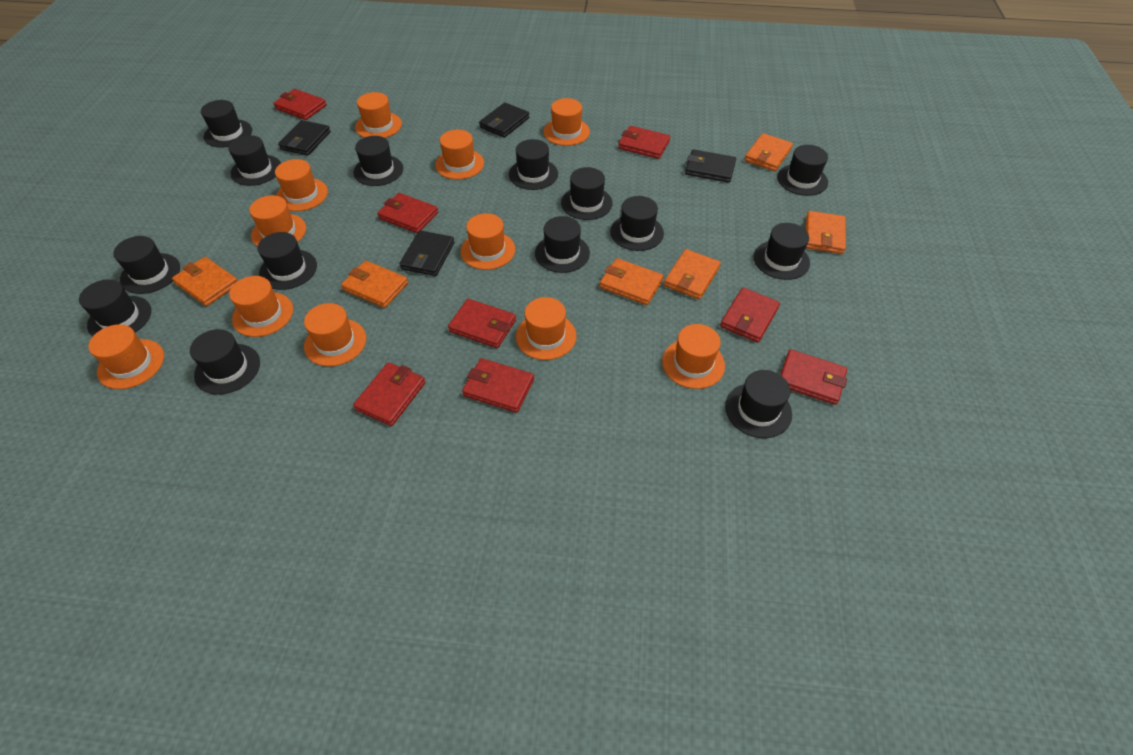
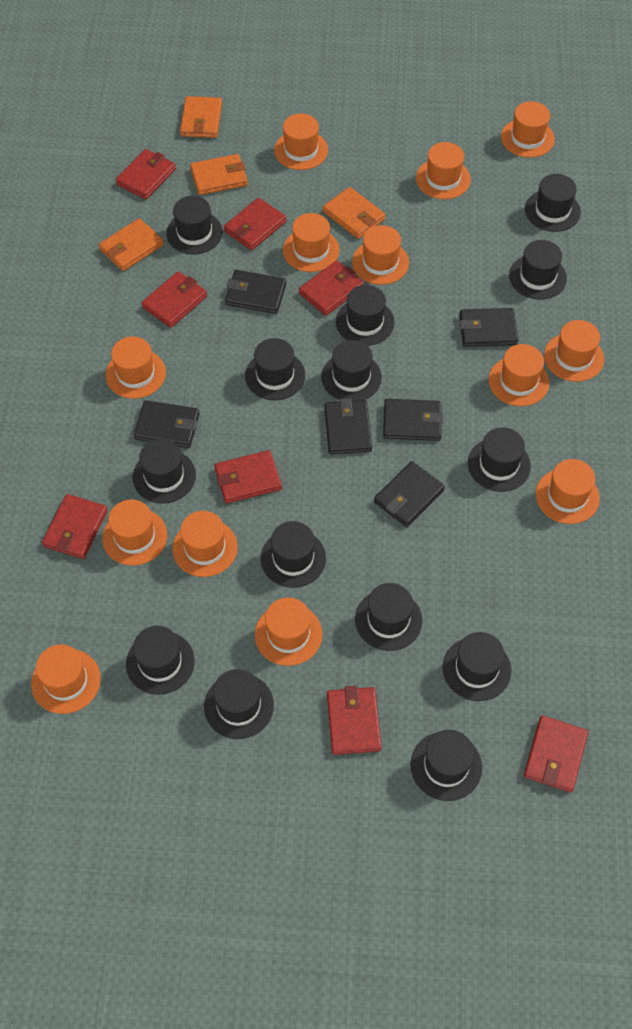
black wallet: [278,120,331,156] [399,230,454,276] [479,102,529,138] [685,149,736,183] = 4 -> [134,400,200,448] [225,270,286,314] [324,398,372,454] [374,461,445,527] [383,399,443,441] [459,308,518,347] = 6
orange hat: [88,324,164,389] [229,276,293,337] [249,195,306,247] [275,159,328,211] [304,303,366,366] [355,92,402,138] [435,130,484,179] [460,213,515,270] [516,297,577,360] [543,98,590,146] [662,324,725,389] = 11 -> [31,644,101,714] [102,500,167,566] [106,336,166,399] [172,511,238,577] [255,597,323,666] [274,114,328,170] [283,213,340,272] [352,225,409,285] [416,142,471,199] [489,344,549,406] [501,101,555,158] [536,459,600,524] [544,320,604,382] = 13
orange wallet: [172,257,237,306] [341,261,408,308] [600,258,663,305] [664,249,721,299] [744,133,793,171] [806,211,846,254] = 6 -> [99,218,164,271] [180,96,222,138] [190,154,248,195] [323,187,385,239] = 4

